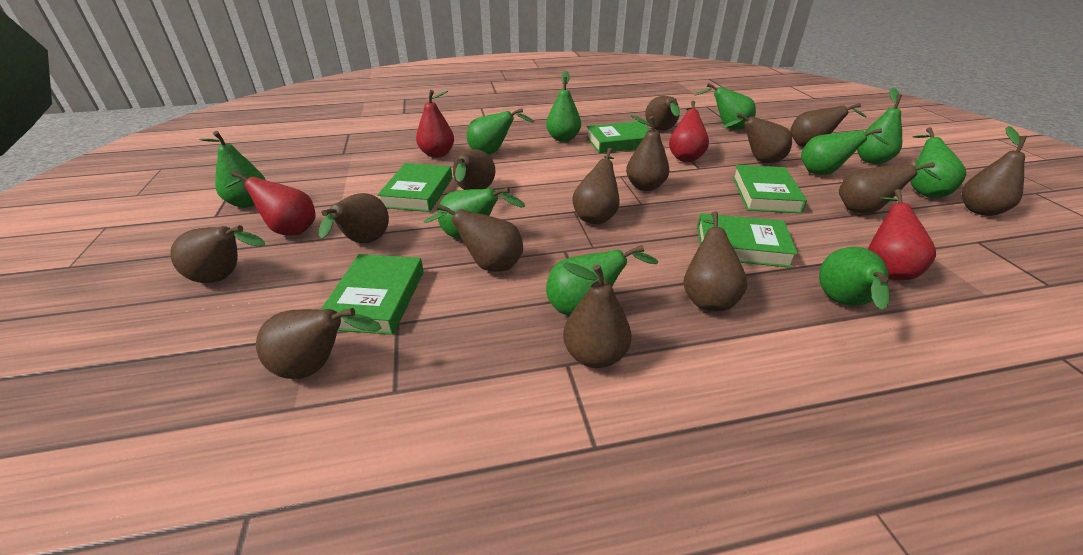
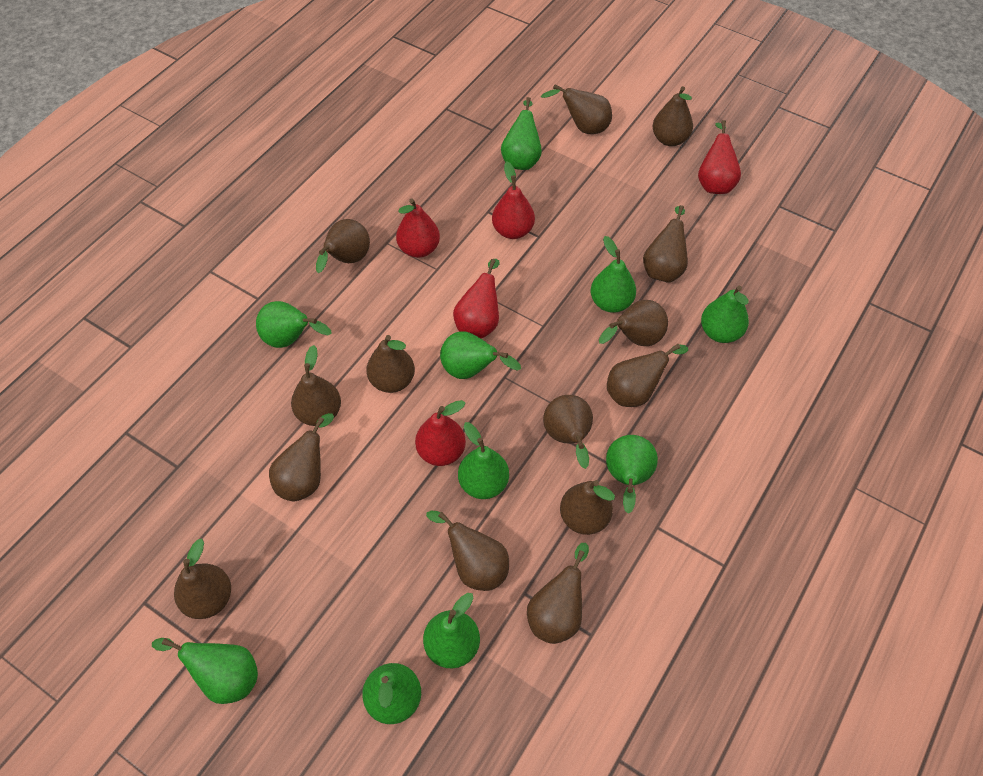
green book: [321,254,424,335] [377,163,453,212] [586,121,650,153] [697,213,798,268] [733,165,807,213] = 5 -> none = 0
red pear: [224,171,316,235] [416,90,454,158] [669,101,709,162] [868,189,936,280] = 4 -> [396,199,440,258] [415,400,466,466] [453,259,500,339] [492,162,535,239] [698,120,741,194] = 5

